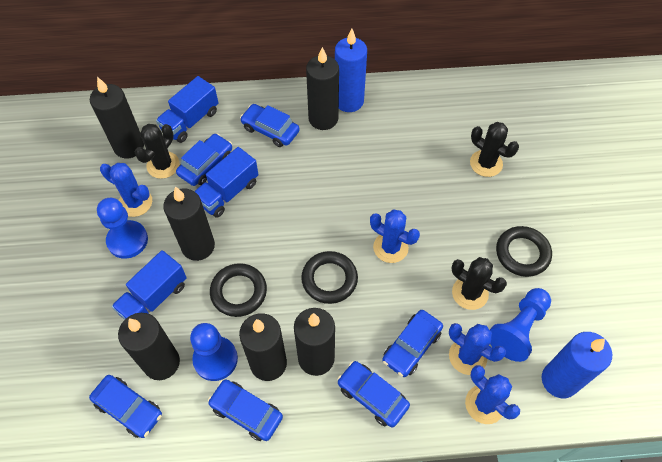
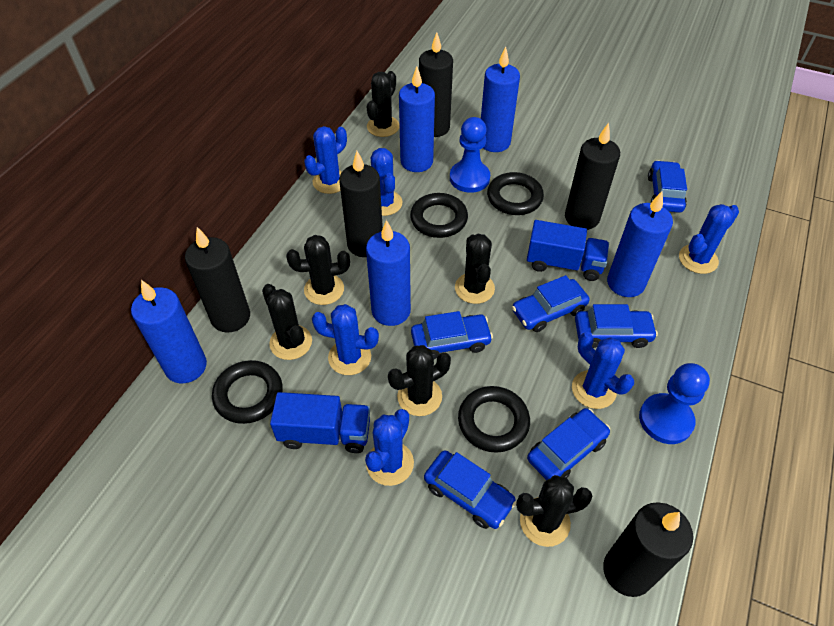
black cactus: [135,124,180,179] [451,257,507,310] [470,122,519,177] = 3 -> [262,284,312,360] [286,235,350,305] [367,71,400,137] [388,345,451,416] [455,234,495,304] [516,475,592,547] = 6
black candle: [90,77,144,158] [118,313,180,380] [163,186,215,261] [239,313,287,381] [294,308,335,376] [306,47,339,130] = 6 -> [185,227,250,333] [339,151,383,257] [419,32,453,137] [565,123,620,230] [603,502,693,597] = 5
black ring: [210,263,267,317] [301,251,358,304] [496,226,552,277] = 3 -> [212,360,283,424] [410,193,468,238] [458,386,530,453] [487,172,544,215] = 4
blue cactus: [100,163,152,217] [370,209,420,263] [449,323,506,375] [465,365,520,424] = 4 -> [304,126,347,194] [312,304,379,375] [365,409,414,486] [371,148,402,216] [572,332,634,409] [679,204,739,274] = 6
blue candle: [335,29,367,112] [542,332,612,398] = 2 -> [131,280,207,383] [366,220,411,326] [399,67,435,172] [481,47,520,152] [607,191,673,297] = 5
blue pawn: [97,198,148,259] [190,323,238,381] [490,288,551,362] = 3 -> [450,117,490,193] [639,363,710,444] = 2
blue truck: [112,250,187,320] [156,76,218,143] [194,147,259,218] = 3 -> [270,392,370,453] [527,220,609,281] = 2

